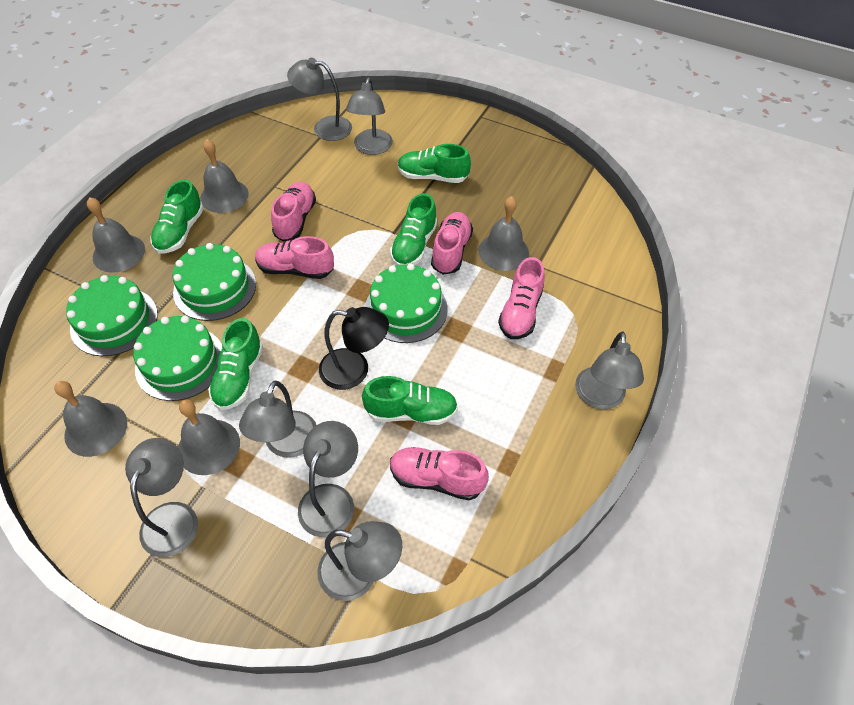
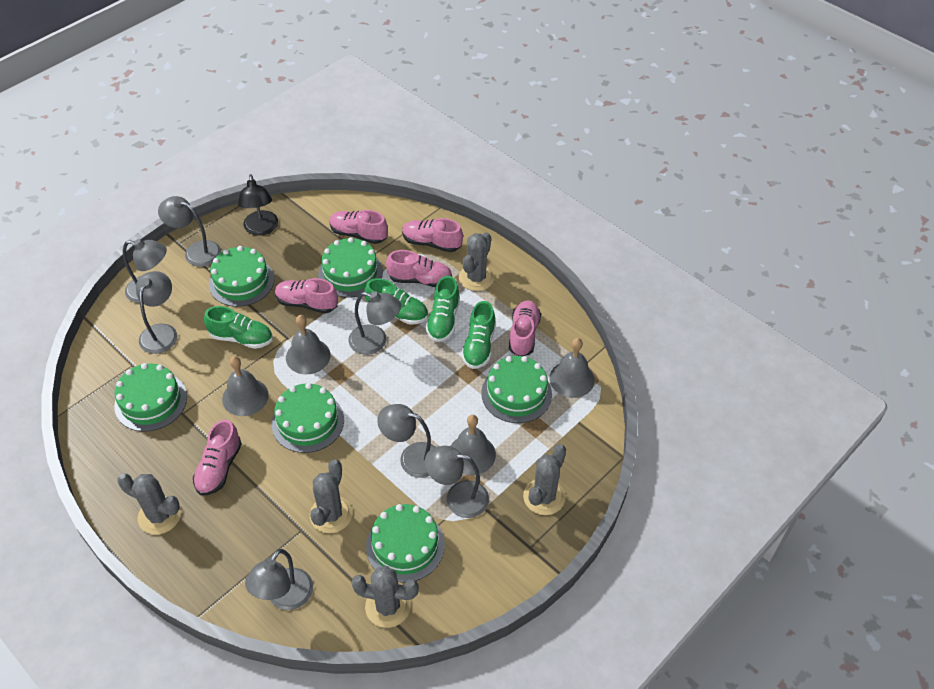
green cake: [66,275,158,356] [133,316,222,401] [172,243,256,321] [365,263,448,343] = 4 -> [114,363,187,432] [209,246,274,307] [272,383,344,453] [318,237,383,298] [366,504,445,583] [482,356,552,423] = 6
green shoe: [151,180,204,254] [208,318,263,410] [362,376,458,425] [390,193,437,265] [398,144,471,183] = 5 -> [204,306,273,349] [364,278,428,325] [426,276,460,342] [461,301,496,369] = 4
grey bell: [54,381,127,457] [87,197,145,273] [178,400,240,475] [200,139,249,213] [478,196,529,271] = 5 -> [222,356,269,416] [286,315,331,374] [451,415,496,475] [549,338,595,398] = 4
grey cactus: none = 0 -> [117,474,181,535] [310,459,352,533] [351,566,419,628] [459,232,494,291] [523,444,566,515] = 5
pink shoe: [255,236,334,279] [271,182,316,242] [390,447,489,500] [431,212,473,275] [498,257,545,339] = 5 -> [193,420,242,495] [275,278,338,314] [329,210,388,244] [386,250,452,287] [402,218,463,252] [509,300,541,356] = 6

